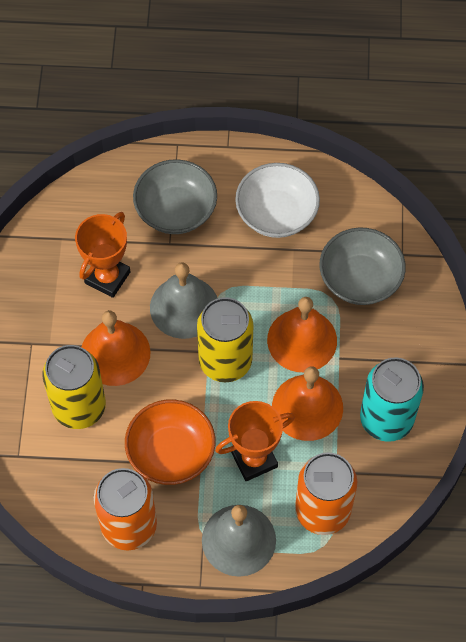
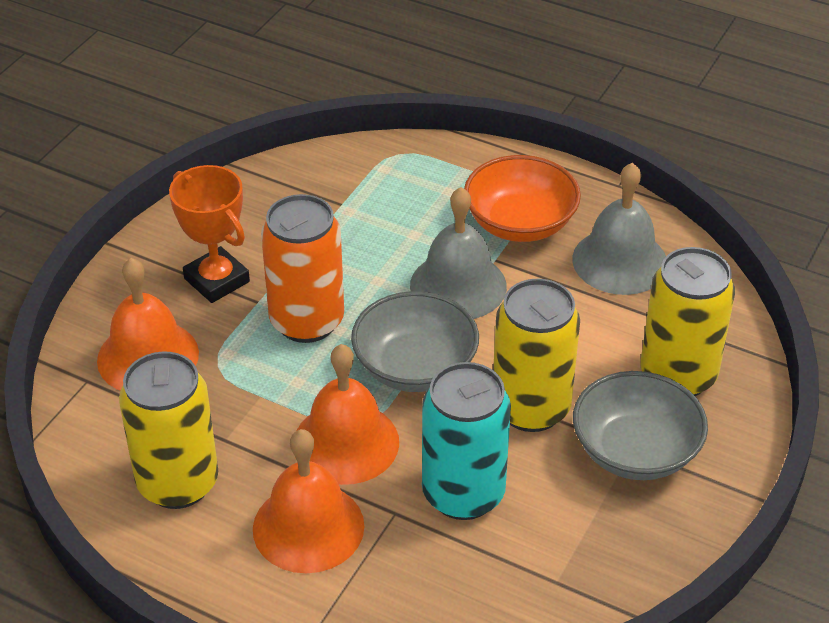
orange can: [94,468,157,550] [295,452,357,535] = 2 -> [261,194,344,343] = 1
orange trophy: [75,212,130,298] [215,401,295,481] = 2 -> [169,165,250,303] = 1
white bowl: [235,163,320,238] = 1 -> none = 0
yellow can: [42,345,106,429] [197,297,253,382] = 2 -> [119,351,218,509] [493,279,580,432] [641,247,735,396] = 3

